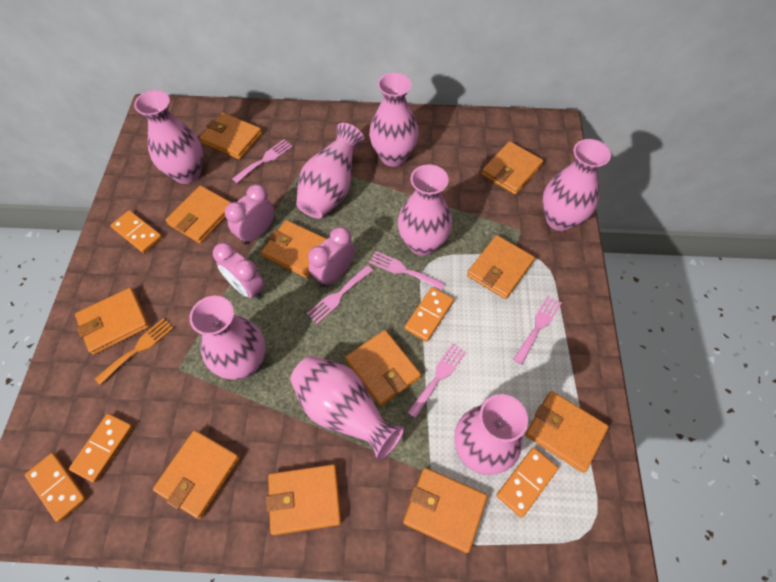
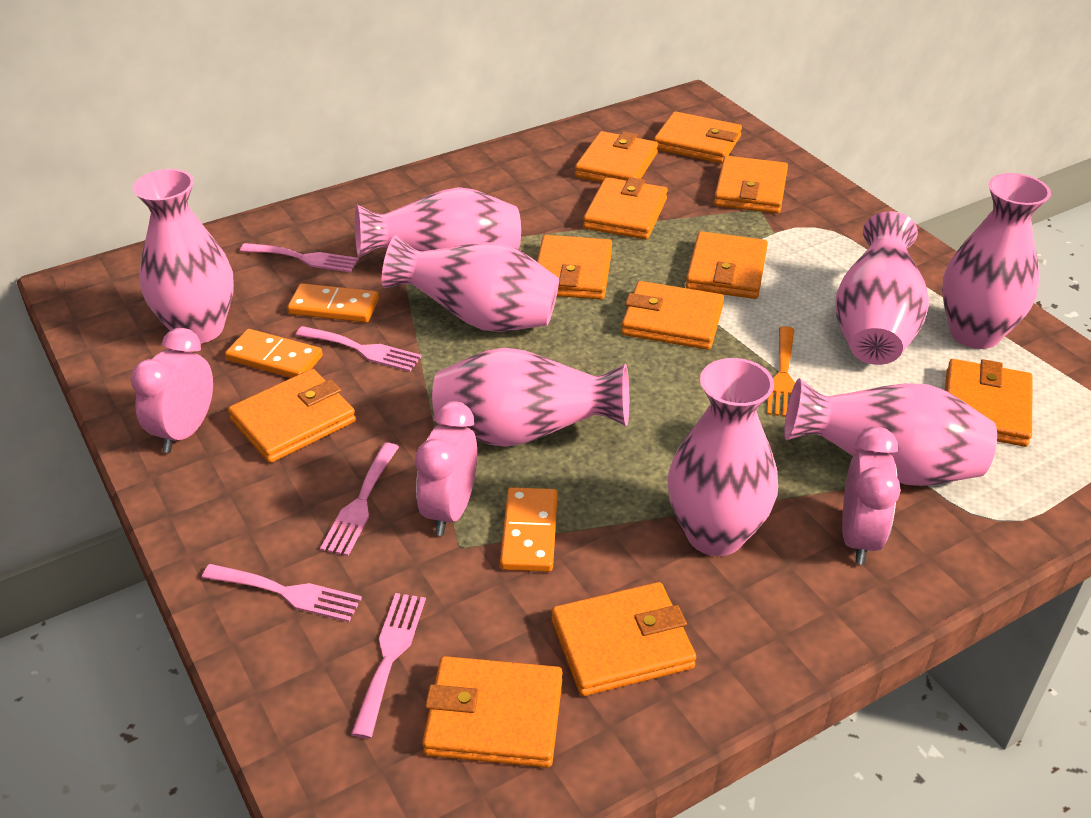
orange domino: [25,453,87,522] [69,414,133,483] [110,210,162,253] [404,287,454,342] [497,448,558,518] = 5 -> [225,329,323,378] [287,283,379,323] [500,487,558,572] = 3

